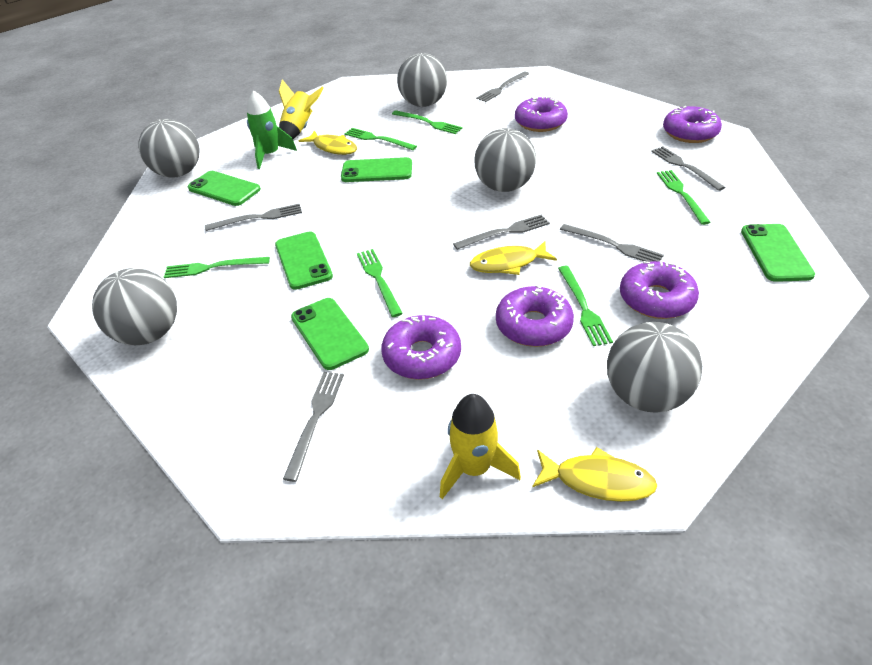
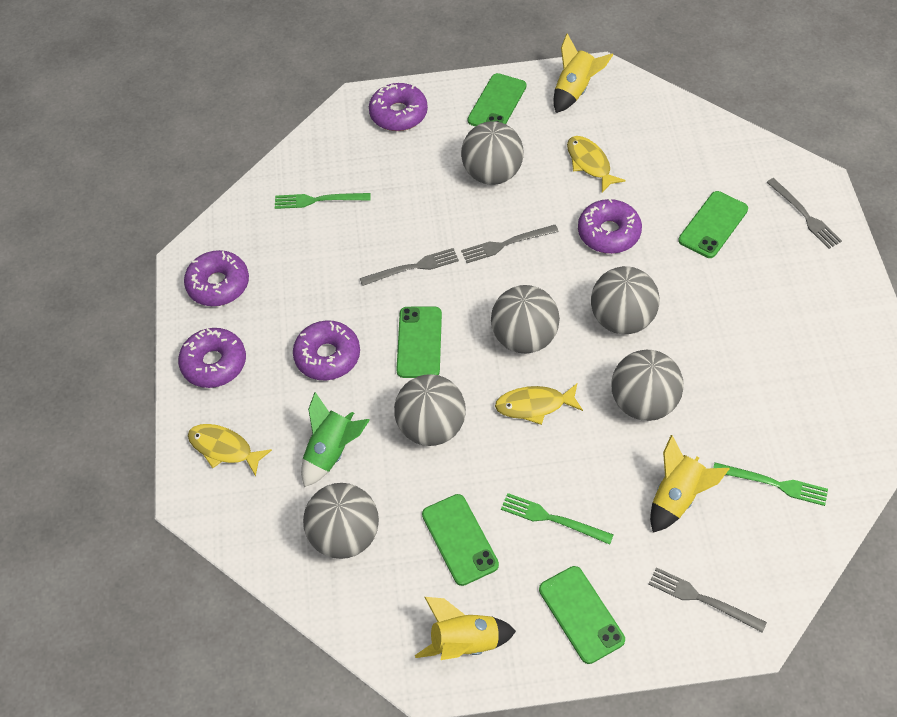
green fork: [164,257,270,278] [344,128,417,150] [357,249,403,317] [392,110,463,134] [558,266,613,346] [657,170,711,225] = 6 -> [275,193,371,209] [501,493,614,545] [713,462,828,506] = 3
grey ball: [92,268,177,345] [138,119,200,177] [397,53,447,107] [474,128,536,192] [607,322,702,413] = 5 -> [303,483,379,559] [394,374,466,446] [461,121,524,185] [491,285,560,353] [591,266,660,334] [612,350,684,421] = 6
grey fork: [205,204,302,231] [283,372,344,482] [453,215,550,250] [476,71,529,102] [560,224,664,262] [651,146,726,191] = 6 -> [360,248,459,286] [461,225,559,263] [649,567,767,633] [766,178,842,249] = 4
yellow rocket: [279,79,324,139] [440,394,521,499] = 2 -> [415,597,516,660] [553,33,613,113] [650,435,730,533] = 3

